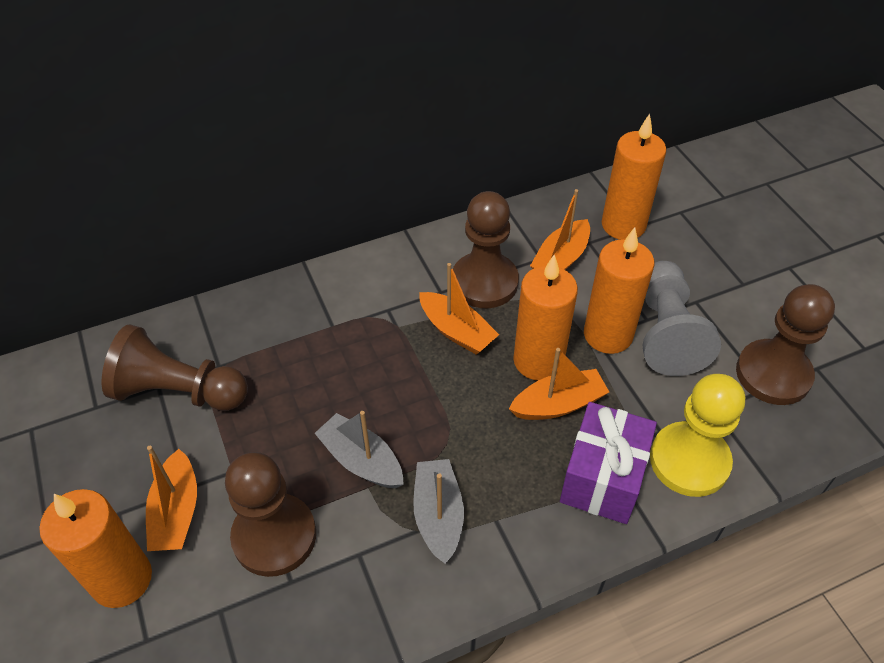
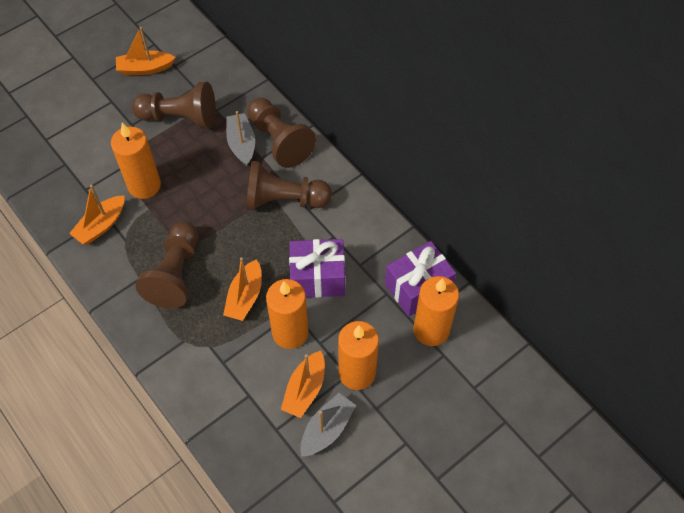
grey pawn: [643,261,721,376] = 1 -> none = 0
purple gift: [560,402,657,524] = 1 -> [289,239,345,298] [385,241,456,317] = 2
yellow pawn: [650,374,745,497] = 1 -> none = 0

